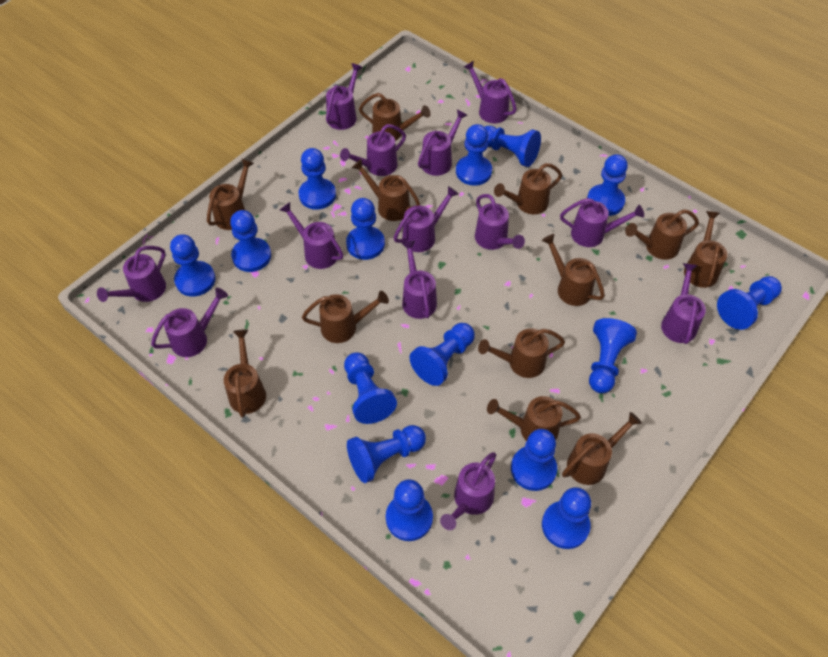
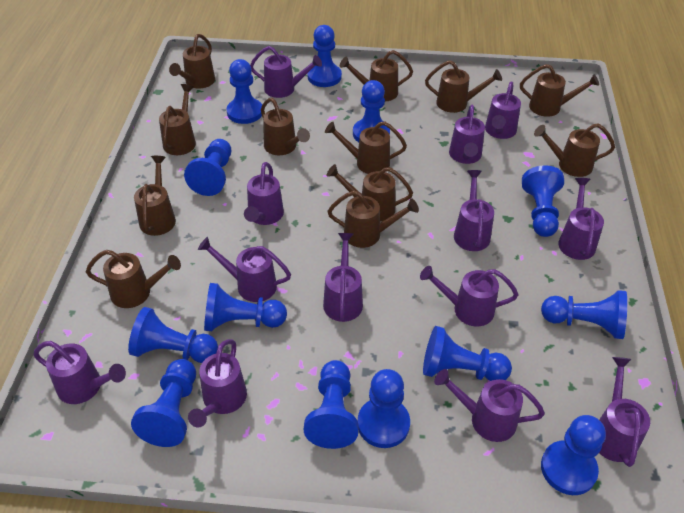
blue pawn: [170,234,216,296] [230,210,271,272] [299,148,336,210] [344,352,397,424] [346,198,385,260] [347,425,426,483] [386,479,433,541] [410,323,475,386] [456,124,492,186] [485,126,541,167] [511,429,557,491] [542,487,591,549] [587,154,628,216] [589,318,637,393] [717,276,782,330] = 15 -> [128,307,218,363] [131,359,196,447] [184,139,231,196] [204,283,287,331] [226,59,262,124] [304,360,359,449] [308,25,342,87] [353,80,390,142] [358,369,410,448] [423,326,512,381] [522,165,564,237] [541,290,627,339] [541,415,606,495] = 13

